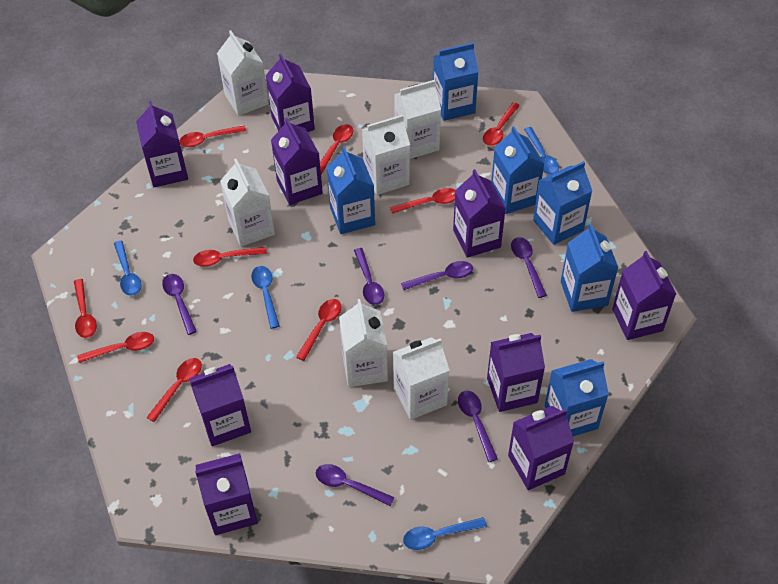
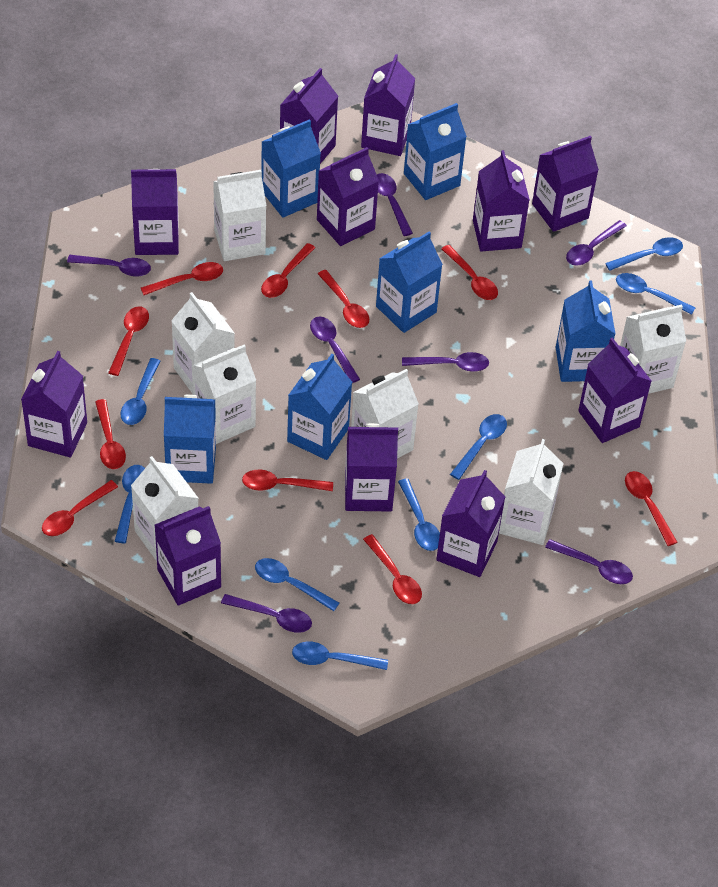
blue spoon: [114,240,142,296] [251,266,280,329] [403,517,487,550] [524,127,559,175] = 4 -> [115,465,145,543] [121,358,160,425] [255,558,339,611] [292,642,388,670] [398,478,440,551] [450,414,507,480] [605,237,683,271] [616,273,695,315] = 8
purple carton: [136,101,188,187] [189,364,251,446] [195,453,258,535] [265,54,315,132] [271,118,323,205] [453,169,506,258] [487,333,545,412] [508,406,574,490] [612,251,676,340] = 9 -> [21,351,87,458] [131,169,179,255] [155,506,221,606] [280,68,338,164] [317,147,379,246] [345,423,398,512] [361,54,415,156] [436,470,505,577] [473,150,530,252] [532,136,599,232] [578,337,651,443] = 11
purple spoon: [162,274,197,335] [316,464,395,506] [354,248,384,305] [401,261,473,290] [458,390,498,462] [511,237,547,298] = 6 -> [67,255,151,277] [221,594,312,633] [310,317,360,383] [377,173,413,236] [402,352,489,372] [545,539,633,584] [566,220,627,266] = 7
red spoon: [74,279,97,338] [77,332,154,363] [146,358,202,422] [179,125,246,147] [193,247,267,267] [296,299,342,361] [320,124,353,175] [390,188,455,214] [483,102,520,146] = 9 -> [42,480,118,536] [95,399,126,469] [108,306,149,376] [141,262,223,295] [242,470,333,491] [261,243,315,298] [318,270,369,328] [363,534,422,604] [442,245,498,300] [625,471,678,546] = 10
white carton: [217,30,269,116] [220,159,275,246] [339,299,388,387] [362,115,410,195] [393,337,450,420] [394,80,441,159] = 6 -> [131,456,198,561] [171,292,235,395] [192,344,256,444] [213,170,266,261] [351,369,419,459] [499,439,564,545] [620,305,686,394] = 7

